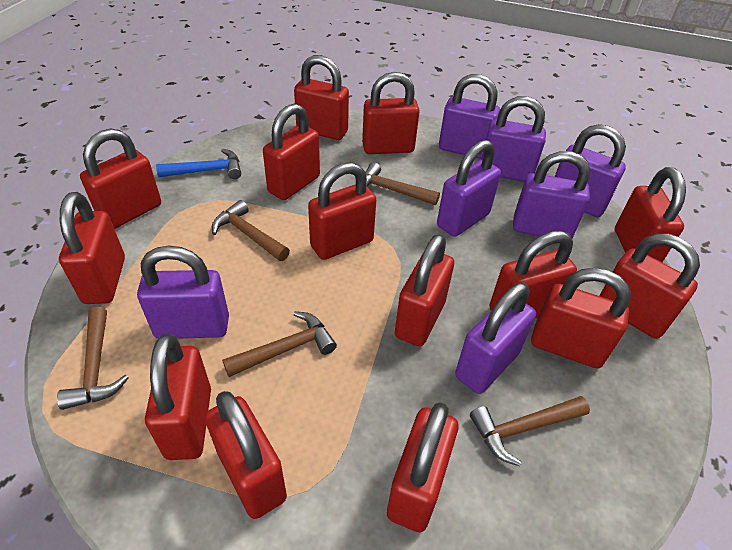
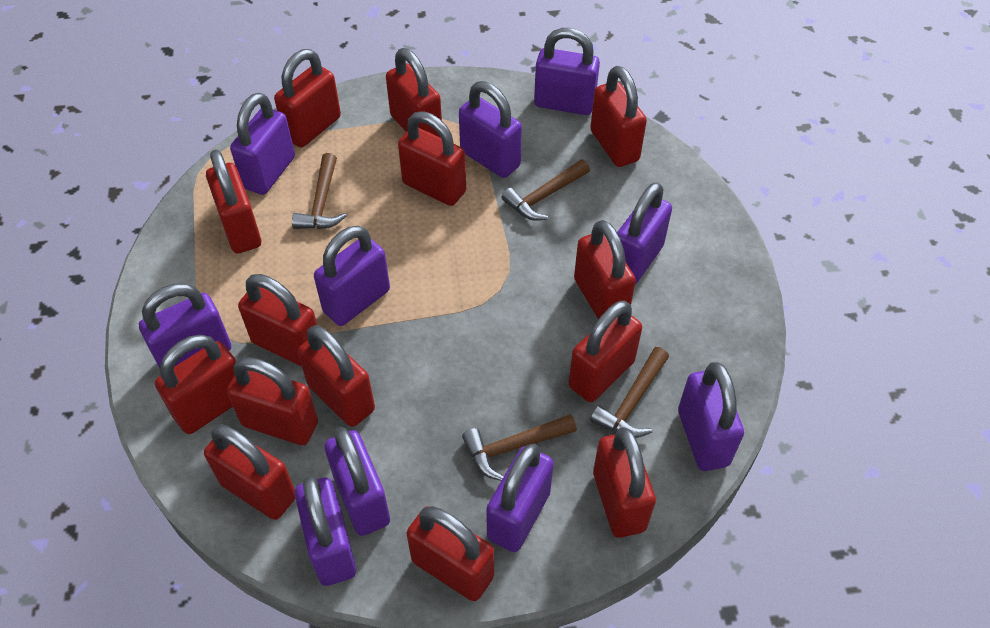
blue hammer: [156,149,241,179] = 1 -> none = 0
brown hammer: [57,307,129,410] [212,200,290,261] [222,311,337,377] [366,162,440,205] [470,396,590,466] = 5 -> [292,153,346,229] [462,414,577,481] [502,159,590,221] [590,347,669,438] = 4
purple padlock: [137,245,229,339] [437,140,501,237] [439,74,500,159] [455,282,536,394] [481,96,546,182] [513,151,590,238] [555,124,626,217] = 7 -> [139,284,231,368] [230,93,295,195] [295,475,356,586] [314,226,390,326] [324,427,390,536] [459,81,522,178] [486,444,554,552] [534,28,600,115] [617,182,672,284] [678,362,744,471] = 10

